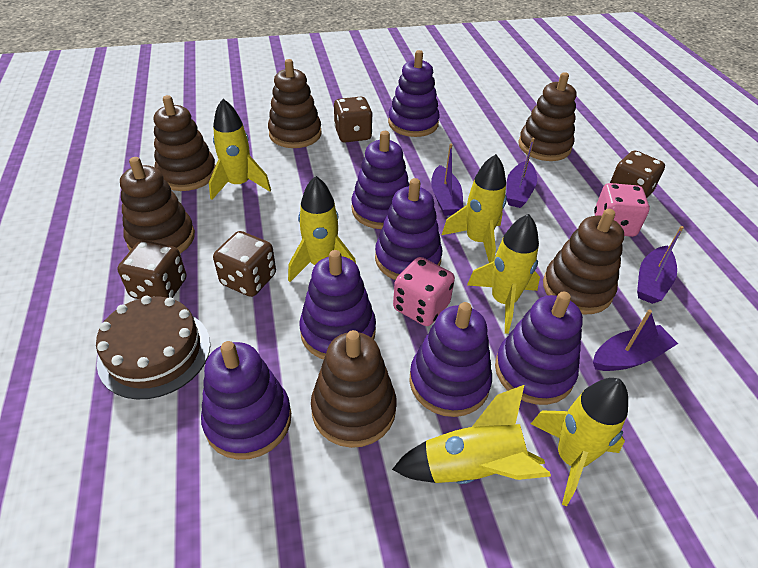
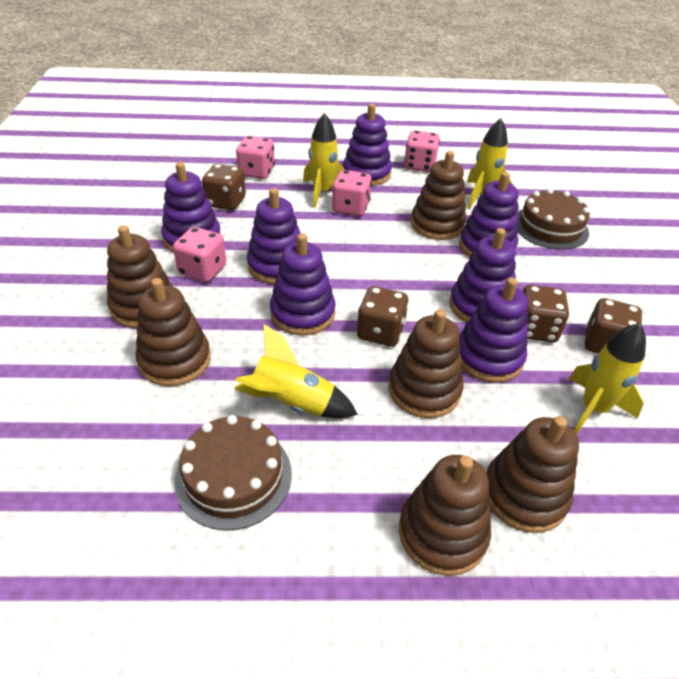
brown cake: [96,296,210,400] = 1 -> [175,415,292,531] [517,188,590,250] = 2
pink dice: [393,257,455,326] [594,183,650,237] = 2 -> [173,227,226,282] [236,136,275,179] [332,170,372,216] [404,130,440,172] = 4
purple boat: [431,144,463,216] [506,138,537,208] [593,309,678,371] [637,226,684,304] = 4 -> none = 0
yellow rocket: [209,99,271,200] [288,176,356,282] [392,385,551,484] [442,154,507,263] [467,214,540,334] [531,378,628,506] = 6 -> [234,324,358,418] [303,113,345,208] [467,118,513,209] [569,323,646,435] = 4

